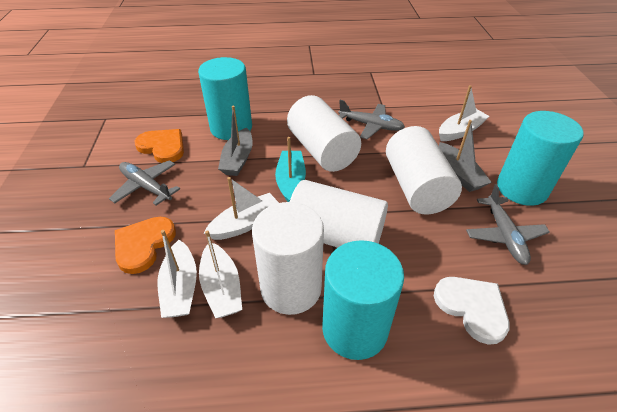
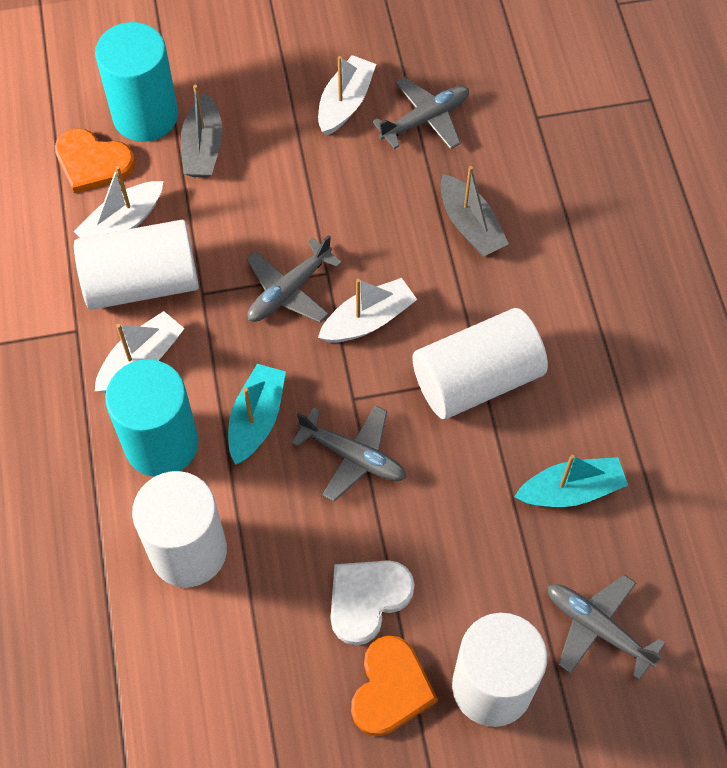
grey plane: [109,160,180,206] [338,100,405,139] [466,184,550,265] = 3 -> [247,235,342,323] [292,405,406,502] [372,77,469,149] [548,574,665,680] = 4
turquoise boat: [275,137,306,202] = 1 -> [228,364,286,465] [514,455,628,507] = 2
turquoise cylinder: [198,57,252,140] [322,240,404,360] [497,111,584,206] = 3 -> [95,22,178,142] [105,359,199,477] = 2

